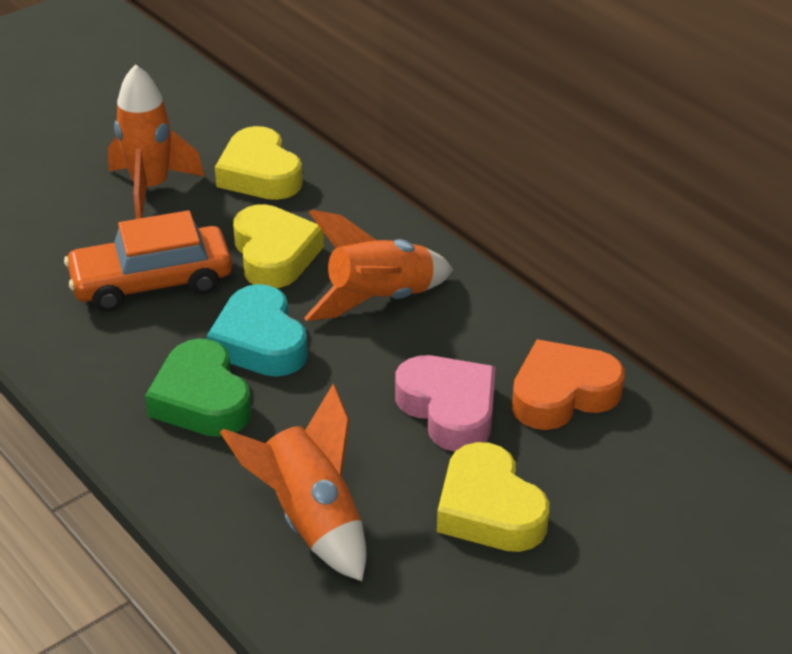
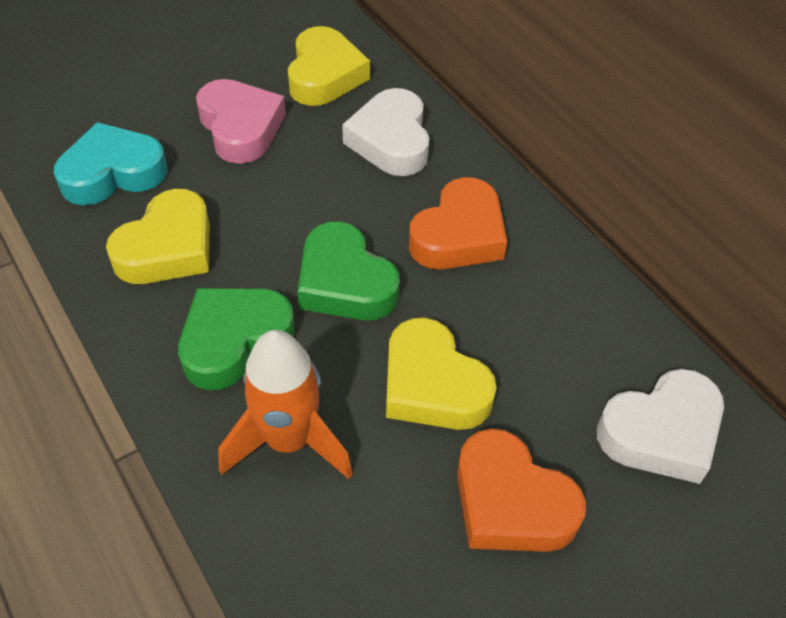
green heart: [145,338,252,437] = 1 -> [178,288,295,390] [297,221,400,320] = 2
orange car: [64,210,232,311] = 1 -> none = 0
orange heart: [512,340,625,430] = 1 -> [409,177,507,269] [457,428,586,552] = 2
orange rocket: [108,64,205,219] [220,384,367,581] [304,209,453,321] = 3 -> [218,330,353,479] = 1
white heart: none = 0 -> [342,88,429,176] [597,369,724,484] = 2

